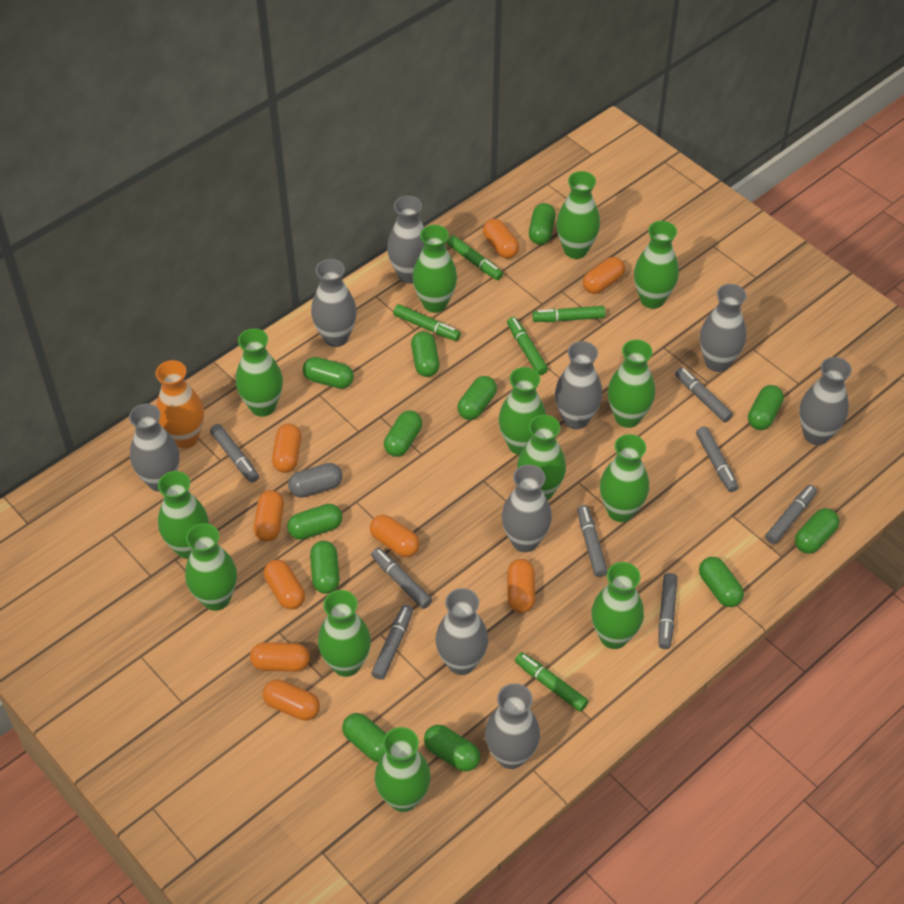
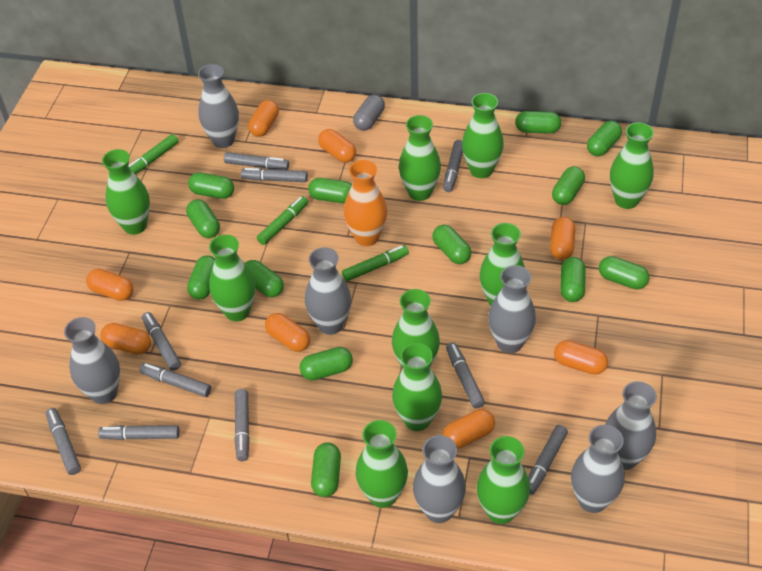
green capsule: [287,504,342,540] [303,357,354,389] [310,541,340,594] [342,713,387,762] [384,411,422,457] [411,331,440,377] [424,725,480,772] [457,376,497,420] [529,203,556,245] [699,557,744,607] [748,385,784,430] [795,508,839,554] = 12 -> [186,199,220,238] [187,255,215,300] [188,172,234,199] [245,260,284,297] [300,347,353,380] [308,178,352,203] [311,442,341,497] [432,224,472,264] [515,111,561,134] [552,166,585,205] [560,257,586,302] [587,121,622,156] [599,256,650,289] = 13
green marker: [393,304,461,341] [447,235,503,280] [507,317,548,375] [515,652,588,712] [532,306,605,322] = 5 -> [128,134,179,174] [257,196,308,245] [342,245,409,281] = 3
green vase: [158,471,209,559] [185,523,237,611] [236,328,283,417] [318,590,371,677] [375,727,431,812] [412,225,457,313] [499,367,546,455] [517,415,566,500] [556,171,600,259] [591,562,644,649] [600,434,649,522] [608,340,655,428] [634,221,679,309] = 13 -> [102,149,150,235] [209,235,255,322] [356,420,408,508] [392,289,440,368] [392,343,442,431] [399,115,441,201] [462,93,504,178] [477,436,530,524] [480,223,525,306] [610,122,654,209] = 10
grey marker: [210,424,259,483] [371,548,432,609] [371,605,413,680] [577,505,608,577] [658,573,678,649] [675,367,733,422] [696,426,738,492] [765,485,817,544] = 8 -> [46,408,81,475] [98,425,180,440] [140,363,211,397] [142,312,181,371] [224,152,289,170] [234,389,250,461] [241,168,308,182] [443,140,463,192] [446,342,485,409] [528,425,568,495] = 10
grey vase: [129,404,179,492] [311,259,357,347] [387,196,425,284] [435,588,488,675] [485,683,540,769] [502,465,552,552] [555,341,602,429] [700,284,746,372] [799,357,852,445] = 9 -> [64,317,120,404] [198,64,239,148] [305,247,351,335] [413,435,466,523] [488,265,536,353] [571,425,625,513] [605,381,657,470] = 7
orange capsule: [250,642,310,672] [254,490,284,542] [263,679,320,721] [264,560,305,610] [272,424,302,473] [370,515,420,557] [483,219,519,259] [507,559,535,613] [583,257,625,294] = 9 -> [86,269,134,301] [100,323,151,354] [248,100,279,137] [265,313,310,352] [318,129,356,163] [442,409,495,449] [550,217,576,260] [554,340,608,375] = 8

